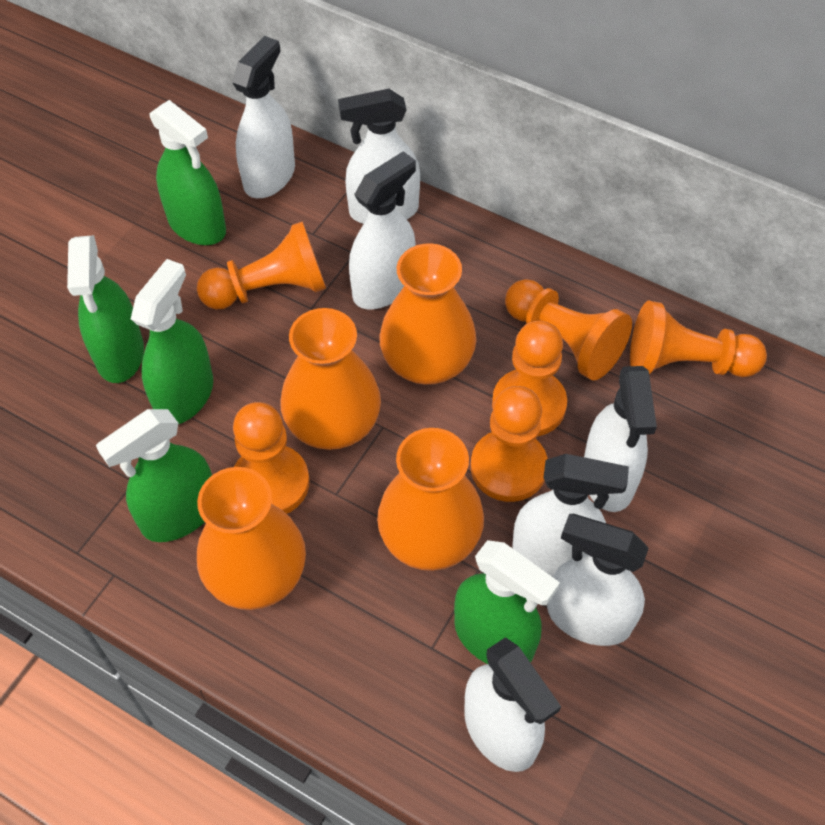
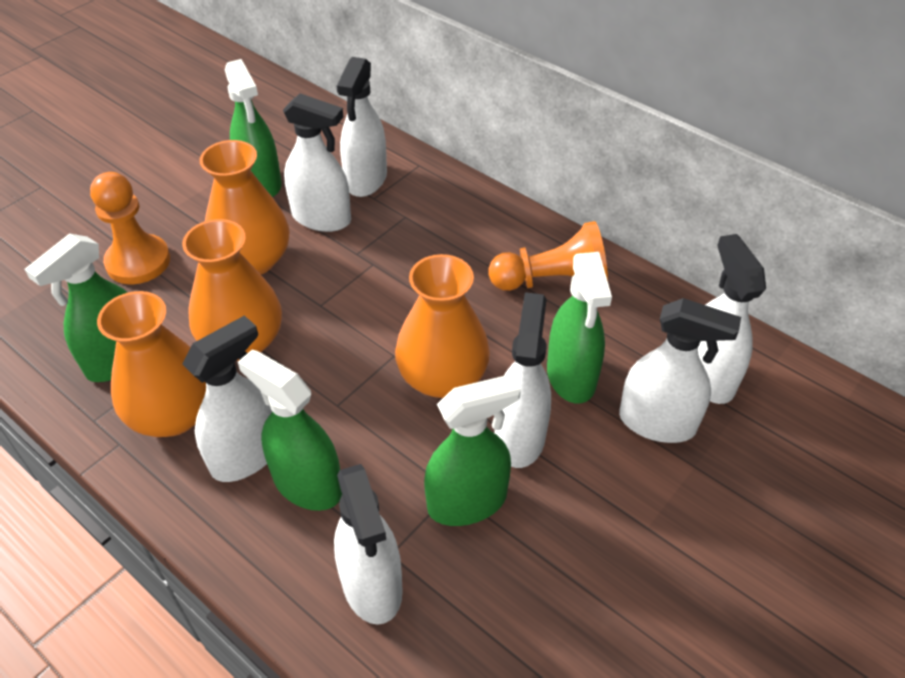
orange pawn: [197,222,326,309] [233,402,309,514] [471,386,548,502] [492,321,567,436] [505,279,632,381] [630,301,767,377] = 6 -> [90,172,170,284] [489,221,608,291] = 2

